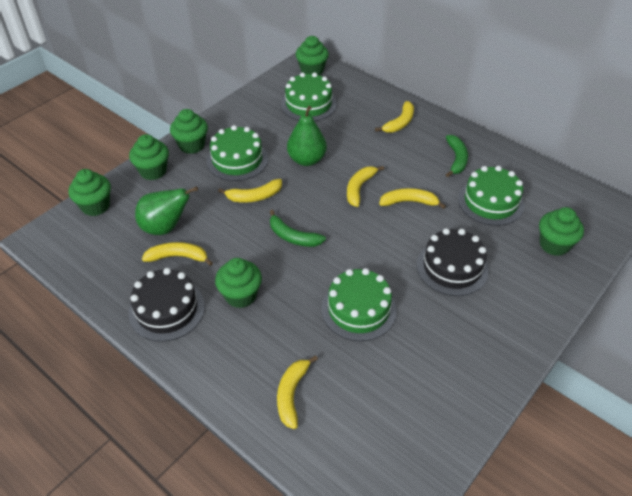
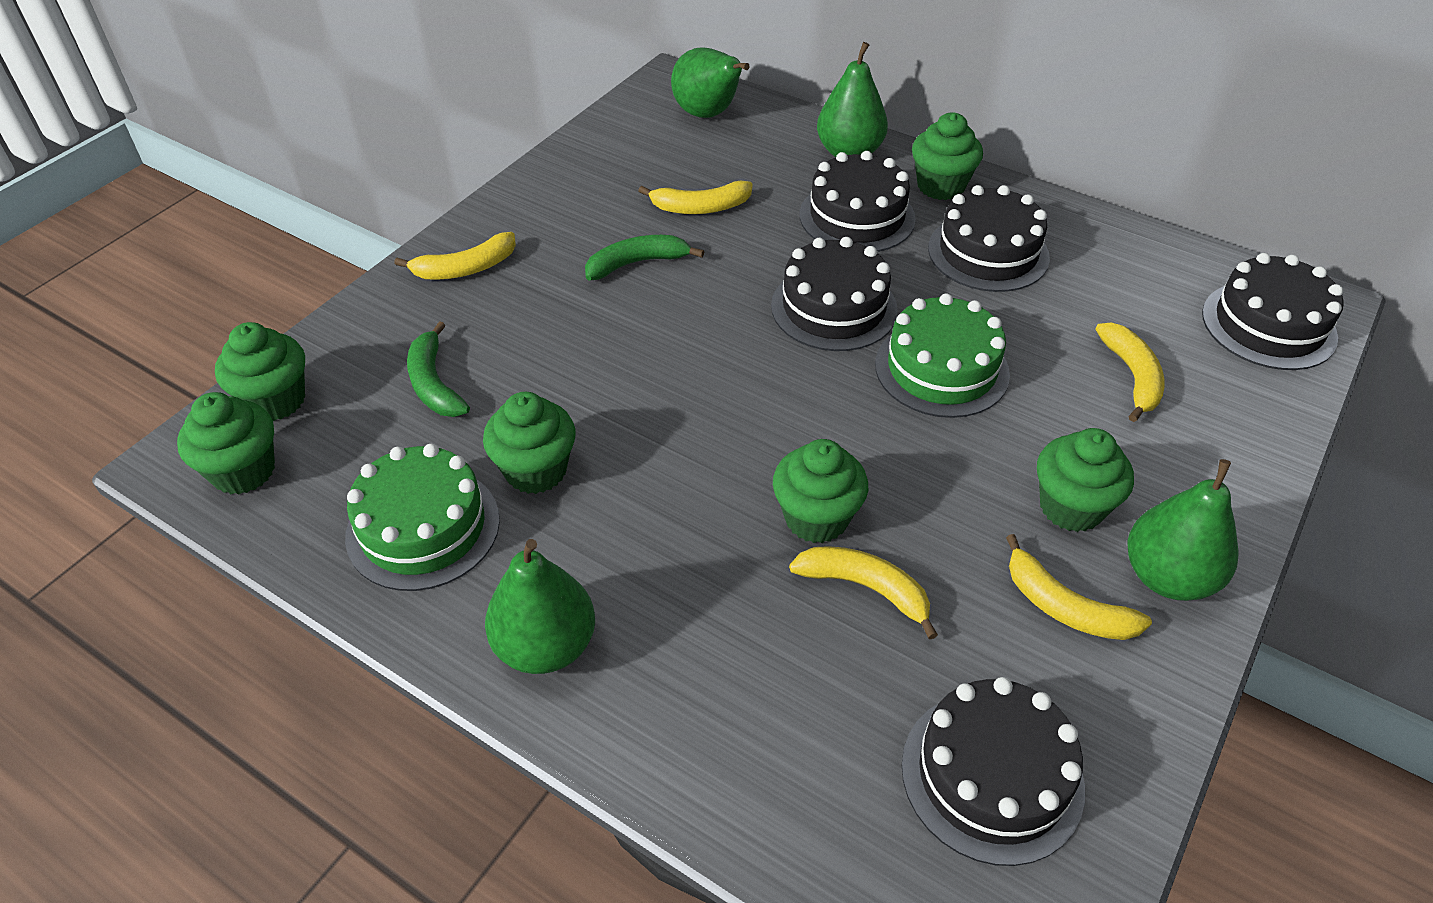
black cake: [129,268,205,342] [417,228,489,296] = 2 -> [771,237,898,351] [800,151,916,252] [902,677,1085,866] [928,185,1050,292] [1202,253,1344,370] = 5
green cake: [207,125,268,181] [281,72,337,121] [321,268,397,341] [458,166,524,226] = 4 -> [345,444,500,591] [875,293,1010,418] = 2
green pear: [135,186,198,235] [287,106,327,166] = 2 -> [485,539,595,674] [671,47,750,118] [817,42,888,157] [1127,459,1239,601] = 4
yellow banana: [142,242,213,266] [218,179,282,203] [277,355,318,429] [347,166,384,207] [375,101,414,133] [379,188,446,209] = 6 -> [394,232,516,280] [638,181,753,214] [789,546,938,639] [1006,534,1152,640] [1095,323,1165,422] = 5

